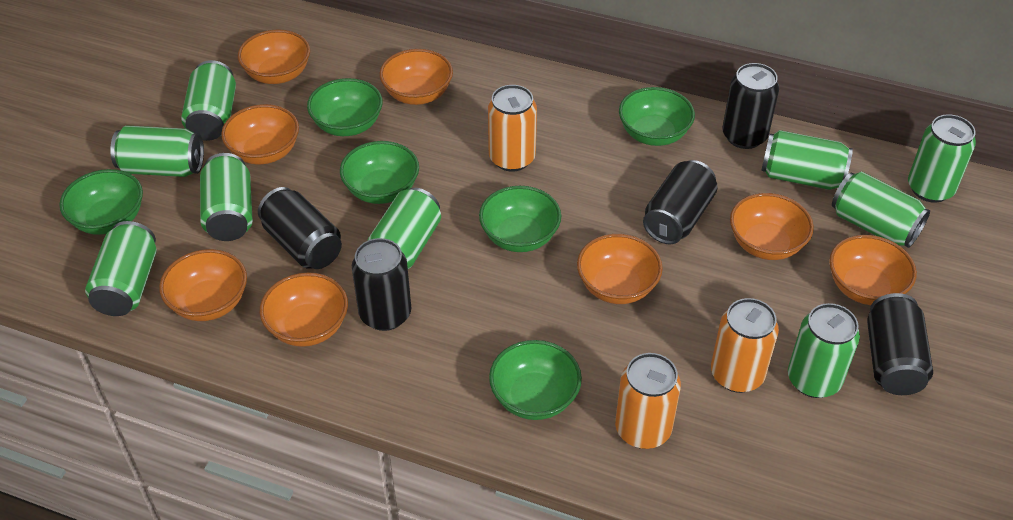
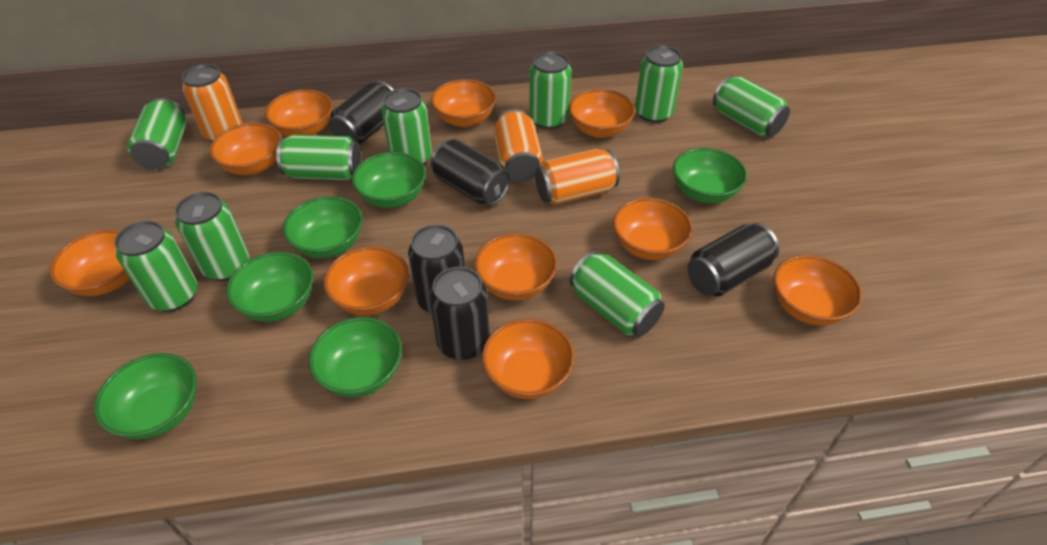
orange bowl: [159,249,247,321] [221,104,299,164] [238,30,310,84] [260,272,348,347] [380,49,453,105] [577,234,663,304] [730,193,814,260] [829,235,917,305] = 8 -> [49,229,130,296] [209,123,282,175] [265,89,333,137] [324,246,409,316] [431,79,496,127] [474,233,557,301] [482,319,575,399] [569,89,635,138] [613,198,692,260] [773,255,862,326] = 10

